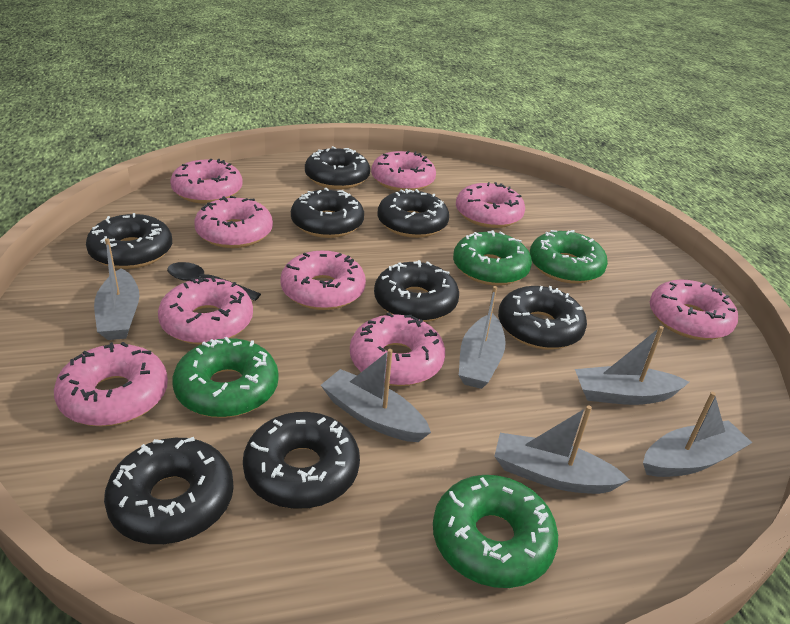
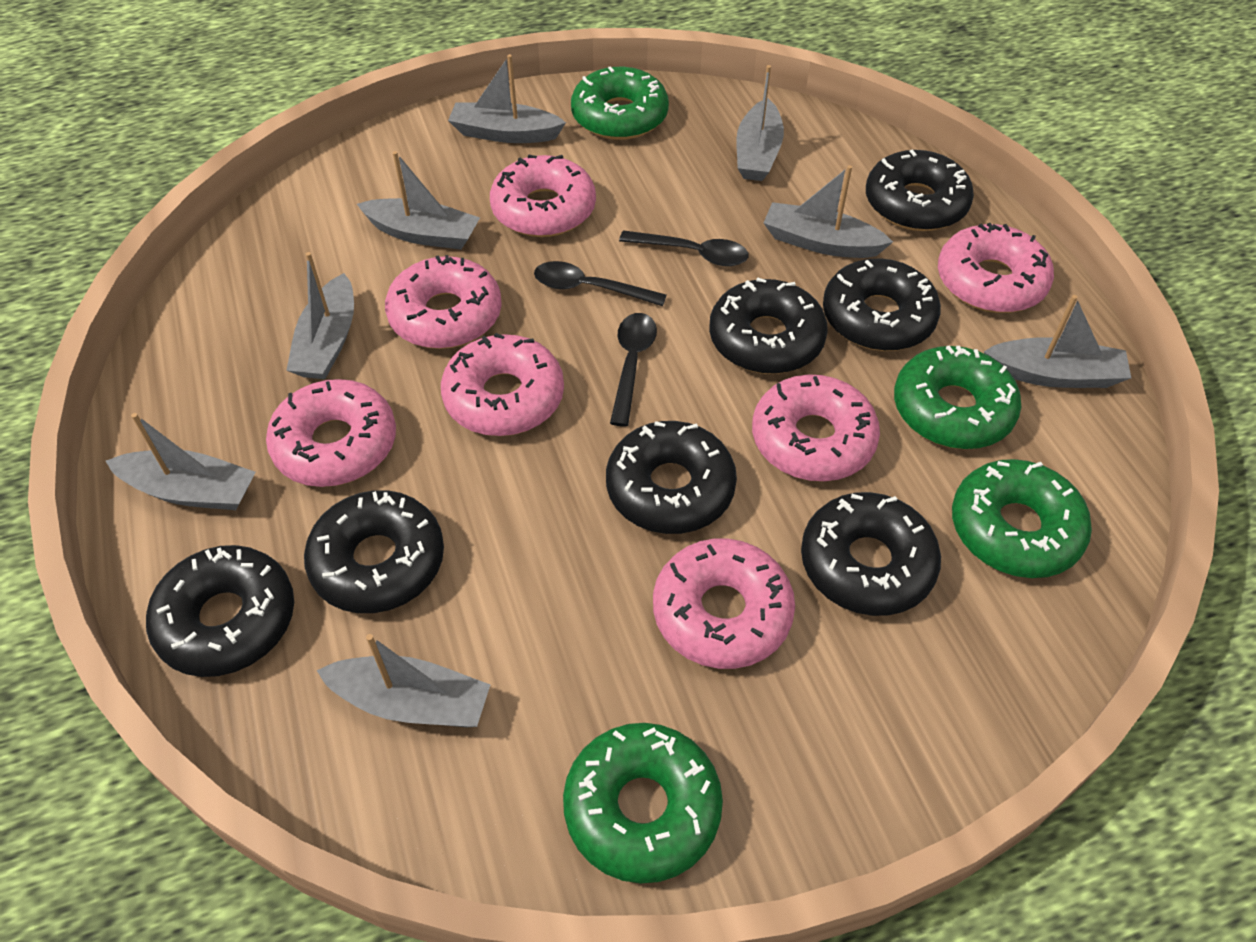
black donut: [86,213,172,269] [104,437,234,544] [243,412,360,509] [291,188,364,238] [305,146,370,189] [374,260,459,322] [377,189,449,238] [498,286,587,350] = 8 -> [146,545,294,677] [304,490,444,613] [606,421,737,534] [709,277,828,374] [801,492,941,616] [823,259,941,351] [866,149,974,231] = 7
black spoon: [167,262,261,301] = 1 -> [534,261,667,306] [610,313,657,427] [619,230,749,266] = 3
grey boat: [94,238,139,340] [321,349,431,442] [459,286,506,389] [494,406,630,494] [575,326,689,405] [643,392,752,477] = 6 -> [106,413,256,510] [286,252,354,379] [316,634,490,727] [357,151,480,250] [448,54,566,143] [736,65,784,181] [764,165,893,258] [984,295,1131,388] = 8
pink donut: [54,342,168,427] [158,277,253,345] [170,159,243,204] [194,196,273,248] [280,251,366,310] [350,312,445,386] [371,151,436,191] [456,182,525,228] [650,279,738,340] = 9 -> [266,379,396,487] [385,255,502,349] [441,333,564,436] [490,155,596,237] [653,538,795,669] [752,374,880,481] [938,223,1054,313] = 7

